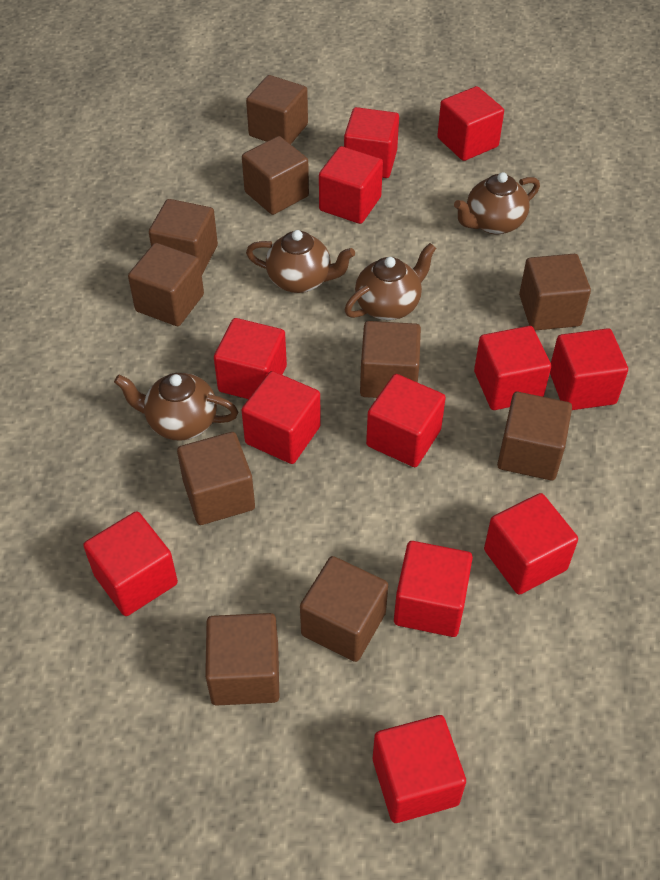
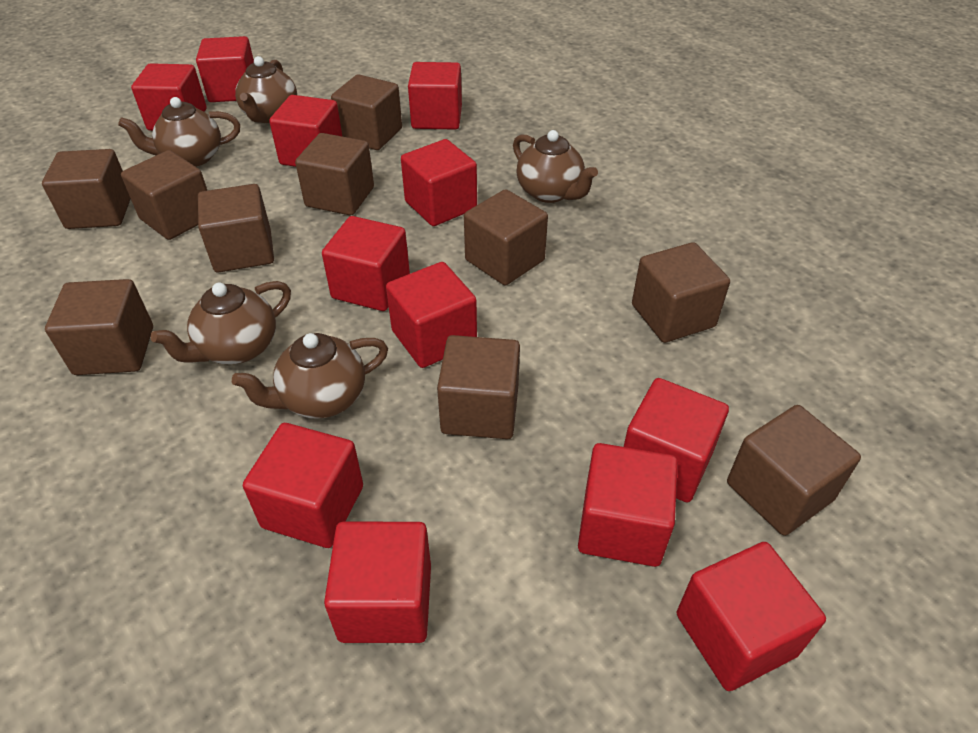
brown teapot: [114,373,238,441] [246,230,355,293] [345,243,436,320] [454,172,540,234] = 4 -> [118,97,240,167] [151,281,291,364] [232,333,388,419] [235,56,297,123] [513,130,598,203] = 5

